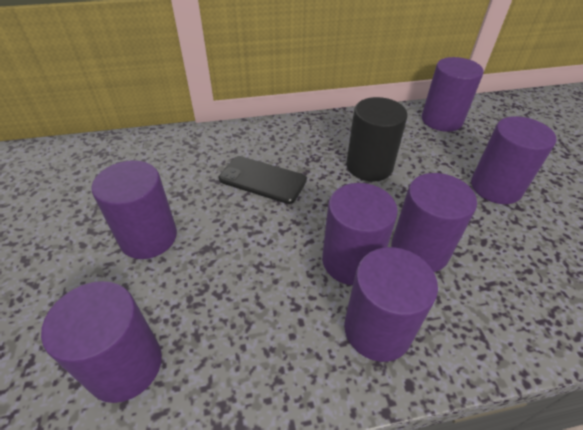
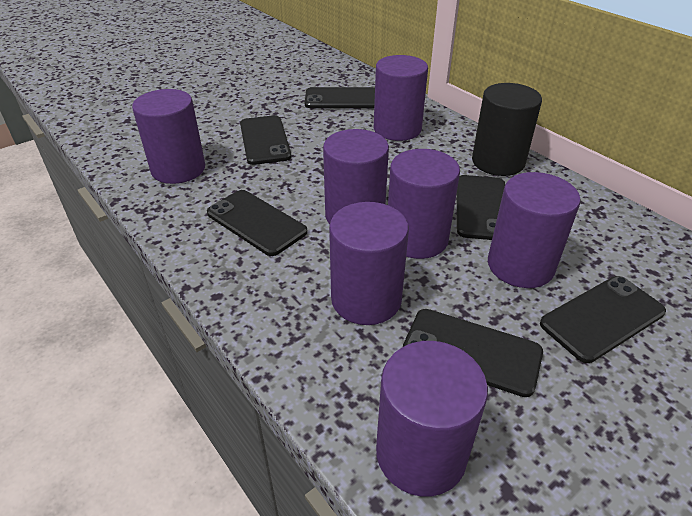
black phone: [219,156,307,204] = 1 -> [207,190,308,256] [240,115,292,165] [305,87,375,108] [403,309,543,397] [457,175,505,240] [540,276,666,363] = 6

